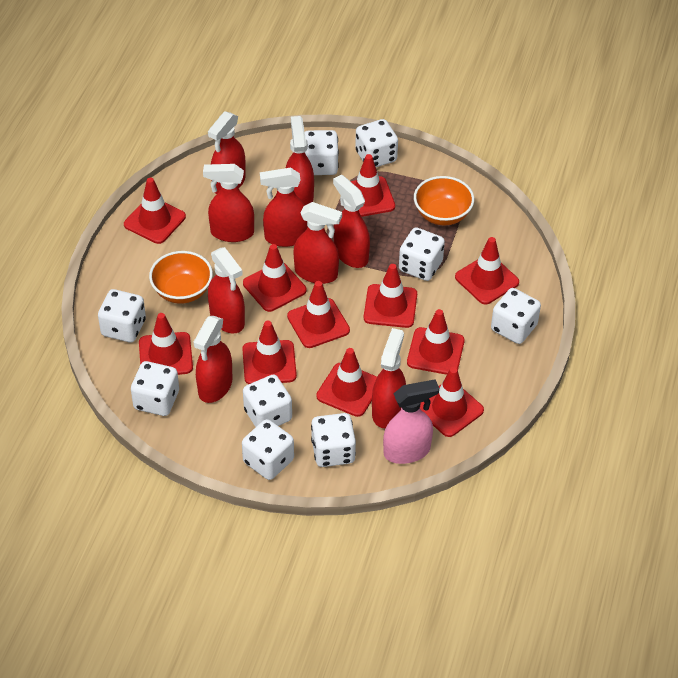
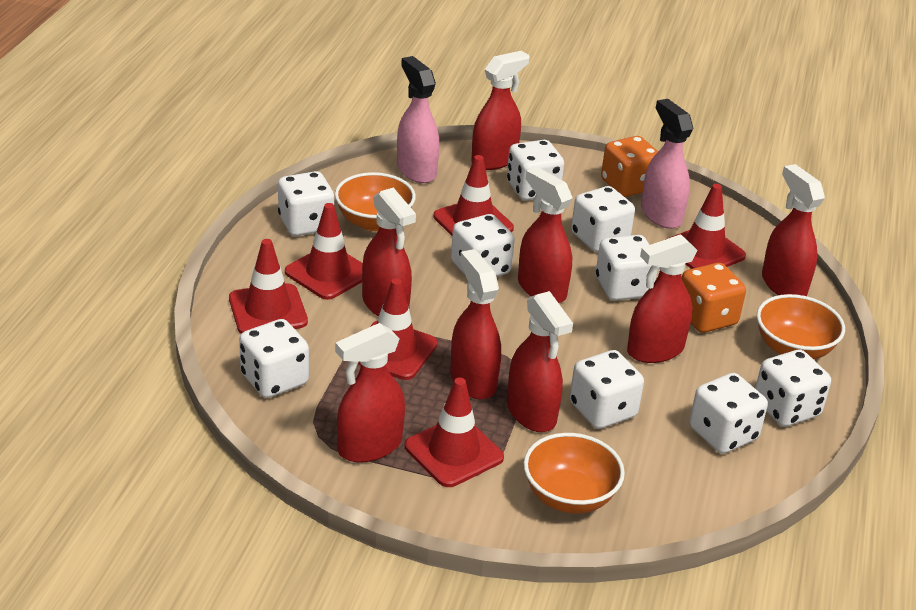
orange bowl: [149,251,213,304] [414,176,474,225] = 2 -> [335,172,416,231] [524,433,625,514] [757,294,845,359] = 3
orange dice: none = 0 -> [601,136,658,197] [682,263,746,333] = 2
pink spray bottle: [383,379,439,464] = 1 -> [397,56,439,183] [641,99,693,229] = 2
red spray bottle: [194,316,232,403] [203,164,254,242] [208,111,245,194] [208,247,245,333] [260,168,308,247] [286,116,314,205] [293,202,342,284] [333,174,370,268] [372,328,406,428] = 9 -> [335,323,405,463] [362,187,416,317] [450,249,501,400] [471,51,530,170] [507,291,573,432] [518,167,572,303] [627,234,697,363] [762,164,825,296] = 8
red traffic cone: [124,178,186,244] [139,313,193,375] [242,321,297,384] [243,244,306,312] [287,281,350,348] [316,348,377,417] [350,154,395,217] [364,264,417,328] [407,309,465,375] [420,367,484,437] [455,237,519,304] = 11 -> [229,239,308,334] [285,203,363,300] [358,278,438,380] [405,378,504,487] [433,155,514,236] [665,184,746,269] = 6

